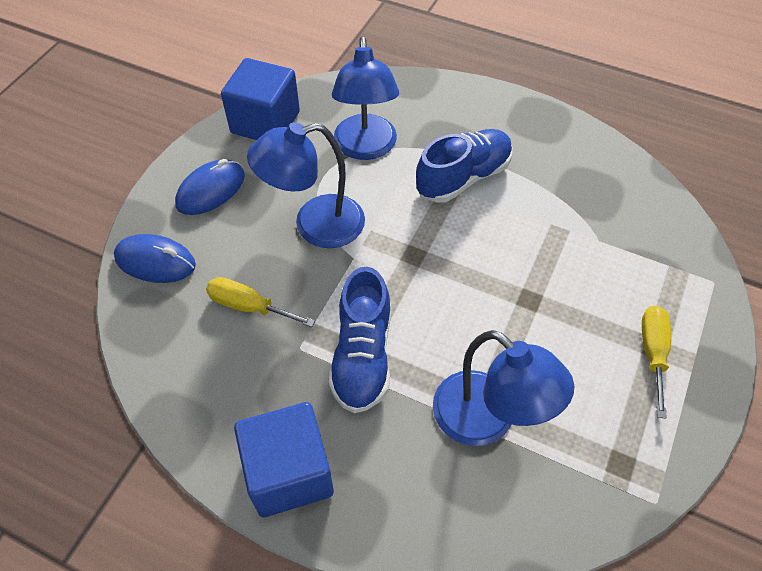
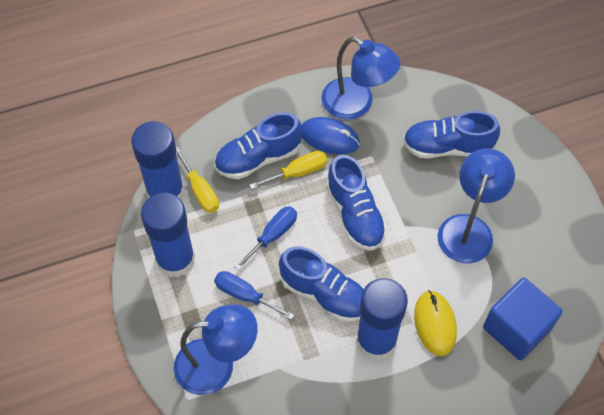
blue cube: [221,58,300,140] [234,402,334,517] = 2 -> [483,278,563,360] = 1
blue glue stick: none = 0 -> [131,121,185,199] [141,192,195,278] [356,278,408,360] = 3
blue mouse: [114,234,196,283] [175,159,245,215] = 2 -> [302,117,360,154] = 1
blue screwdriver: none = 0 -> [214,271,294,320] [235,206,297,271] = 2
blue shoe: [328,267,391,413] [416,129,512,203] = 2 -> [214,112,303,180] [279,246,365,322] [326,154,387,250] [403,111,500,159] = 4
yellow mouse: none = 0 -> [414,290,457,356] = 1

